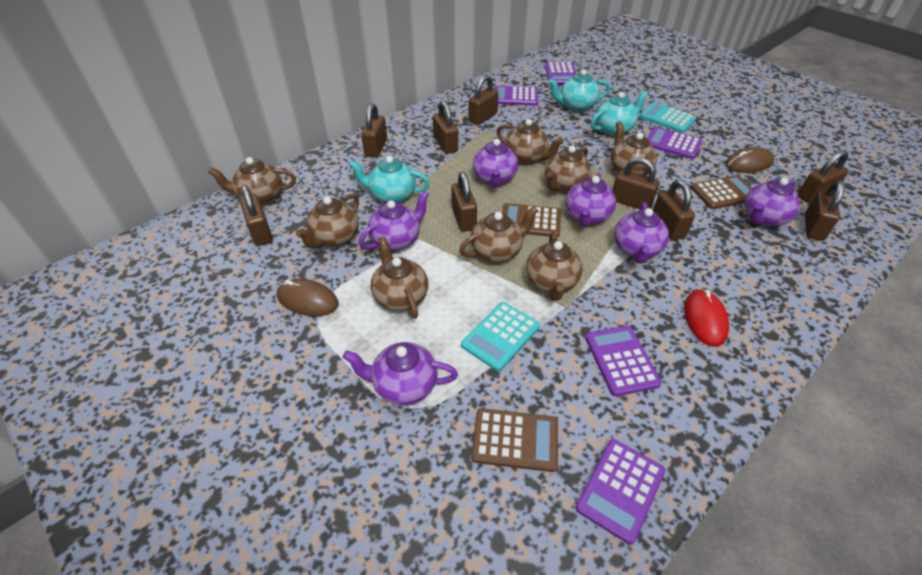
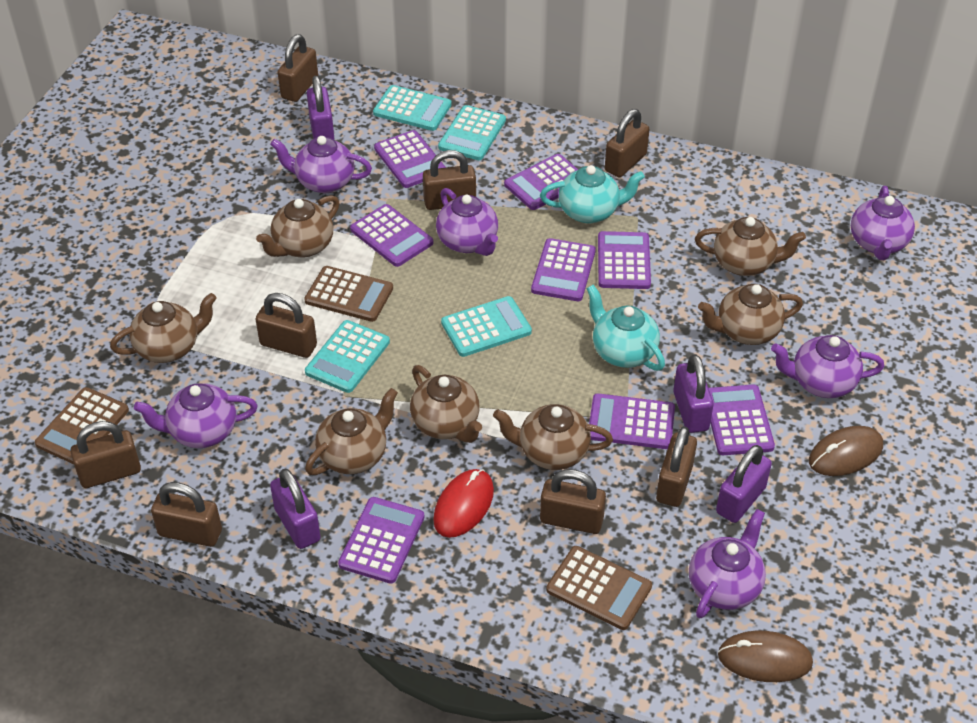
brown padlock: [240,185,272,246] [361,104,387,157] [433,100,458,154] [451,172,477,232] [468,75,499,125] [612,157,659,209] [653,180,695,240] [798,150,849,204] [805,180,845,241] = 9 -> [70,421,141,488] [151,482,222,547] [255,293,317,358] [278,34,318,102] [423,150,476,210] [540,469,606,534] [605,109,649,177] [656,426,697,507] = 8
brown teapot: [208,157,296,205] [296,194,359,248] [371,236,428,319] [459,206,538,263] [496,119,564,165] [526,232,582,301] [545,146,592,193] [610,121,657,176] = 8 -> [110,293,217,363] [256,195,339,257] [305,388,398,475] [410,365,482,443] [493,404,613,470] [695,217,806,276] [698,284,803,345] = 7
purple calculator: [494,86,538,106] [545,62,576,85] [575,439,665,545] [585,326,662,396] [647,127,702,159] = 5 -> [338,497,424,584] [350,204,433,267] [374,130,446,188] [504,154,578,210] [531,238,596,301] [589,393,675,449] [598,231,651,289] [709,385,775,455] = 8
purple padlock: none = 0 -> [270,469,321,549] [307,76,334,140] [673,354,714,433] [716,445,772,523] = 4
turquoise calculator: [461,302,540,371] [640,102,696,133] = 2 -> [305,320,390,393] [373,85,452,131] [438,105,506,160] [441,296,532,357] = 4
turquoise teapot: [349,156,430,203] [548,69,611,112] [591,91,648,136] = 3 -> [540,165,645,224] [586,285,665,371] = 2

